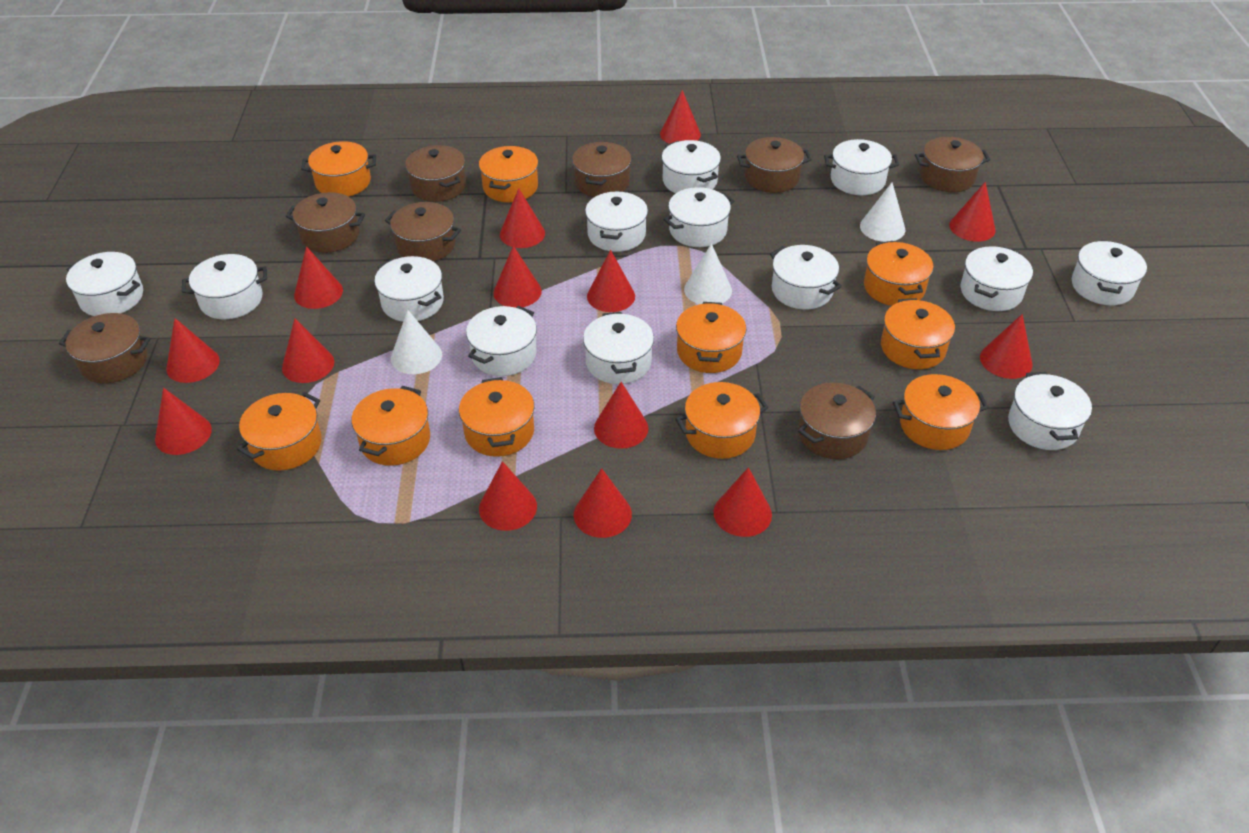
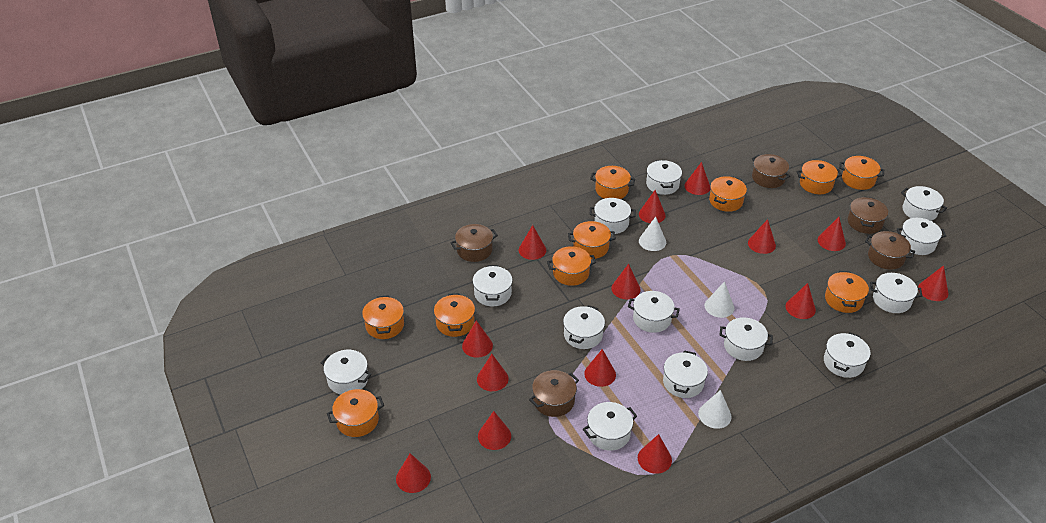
brown pot: [59,313,151,383] [286,192,365,253] [385,202,461,262] [405,145,466,202] [572,141,632,197] [737,137,812,193] [798,383,876,459] [915,137,990,192] = 8 -> [450,224,498,262] [529,370,579,417] [752,154,790,188] [848,197,888,234] [865,231,915,269] = 5

